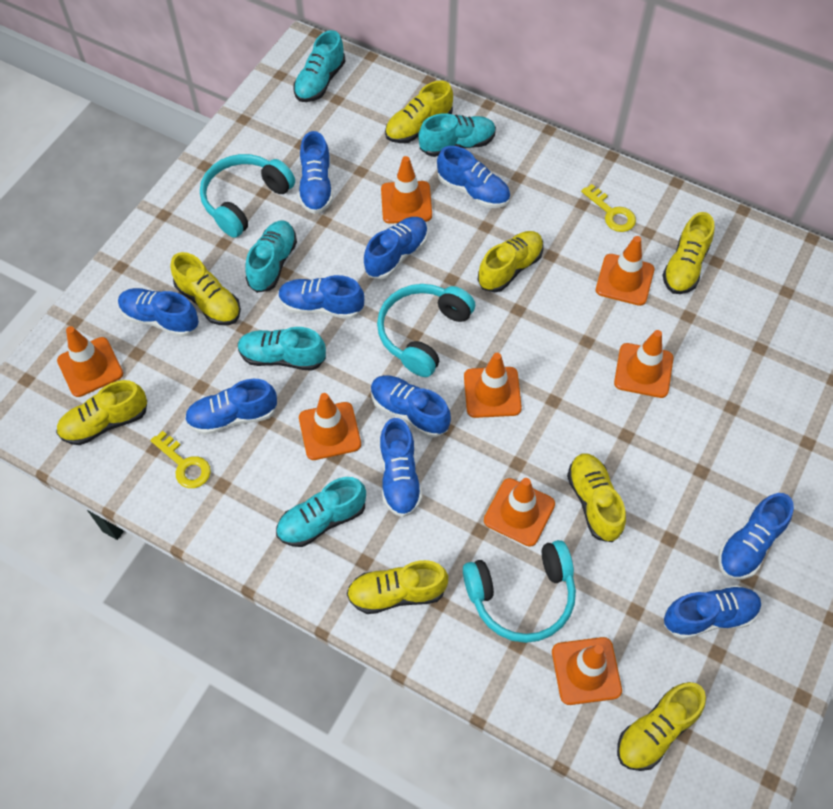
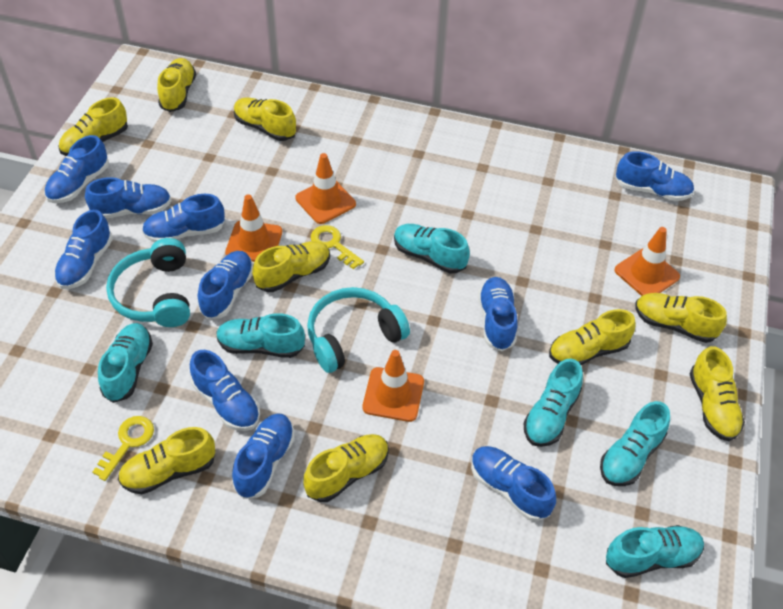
orange traffic cone: [57,326,123,397] [299,393,361,460] [381,156,432,224] [464,353,522,418] [484,478,555,547] [552,637,622,705] [596,236,654,306] [614,330,673,398] = 8 -> [225,194,282,262] [295,153,356,224] [362,350,424,422] [615,227,680,296] = 4
turquoise headphones: [200,154,295,238] [377,284,475,377] [463,540,576,643] = 3 -> [106,238,190,327] [307,287,410,373] = 2
turquoise shoe: [238,327,326,371] [245,221,297,293] [276,477,366,547] [293,30,345,102] [418,113,496,157] = 5 -> [98,323,153,403] [216,313,305,358] [394,224,470,273] [524,358,583,447] [600,401,670,486] [606,525,704,578] = 6
yellow shoe: [56,380,147,445] [170,252,241,325] [347,560,448,614] [385,80,453,143] [478,231,544,292] [567,453,626,542] [617,682,706,771] [663,212,714,294] = 8 -> [59,97,128,156] [118,427,215,494] [157,58,196,112] [234,98,296,141] [252,241,330,292] [303,434,389,502] [549,309,636,365] [635,293,727,343] [689,346,745,441] = 9

